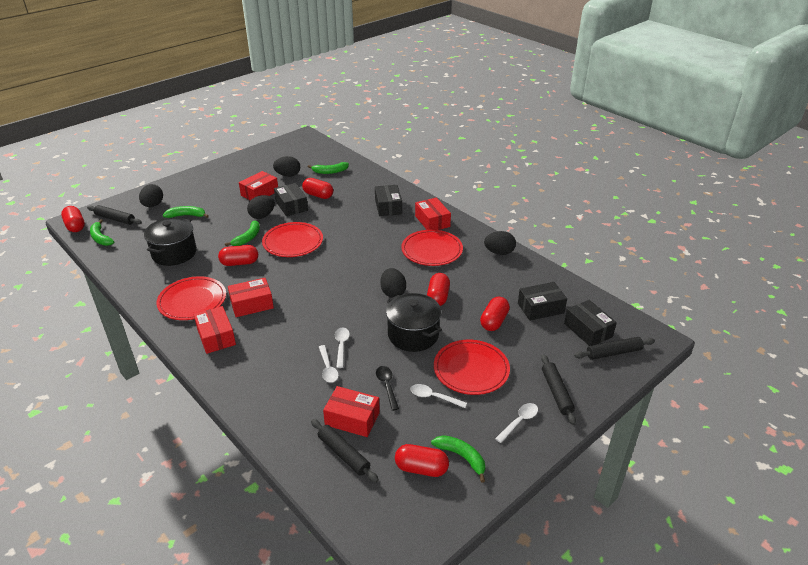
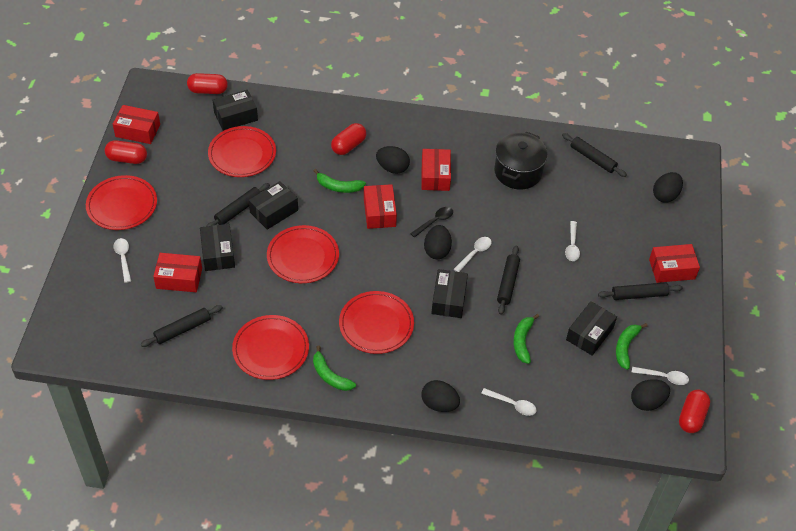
black box: [274,183,308,216] [375,185,402,216] [518,282,567,321] [564,300,617,346] = 4 -> [200,224,235,271] [213,90,258,131] [249,181,298,230] [431,269,468,318] [566,301,617,356] = 5
black pot: [144,218,197,266] [386,293,442,352] = 2 -> [494,132,548,189] = 1
black rolling pin: [87,205,142,225] [311,419,379,483] [541,354,576,425] [574,337,655,360] = 4 -> [141,305,223,347] [206,183,270,226] [497,246,520,315] [562,133,627,177] [598,282,683,300] = 5
green banana: [90,219,114,246] [163,206,209,218] [225,221,260,246] [308,162,349,174] [431,435,485,483] = 5 -> [313,345,356,391] [314,169,366,193] [513,314,539,364] [616,323,647,370] = 4
red capsule: [61,206,85,232] [218,245,258,266] [302,178,333,199] [395,444,449,477] [427,273,450,306] [480,297,510,331] = 6 -> [105,140,147,164] [187,73,228,94] [331,123,366,155] [679,390,710,433] = 4
red plate: [156,276,226,320] [262,222,323,257] [401,230,463,266] [434,340,510,395] = 4 -> [86,175,157,230] [208,126,276,177] [232,315,309,380] [267,225,339,283] [339,291,414,354] = 5
white spoon: [319,345,339,383] [335,328,350,368] [410,384,467,408] [495,403,538,443] = 4 -> [114,238,131,283] [454,237,492,272] [481,388,537,416] [565,221,580,261] [631,367,689,385] = 5

